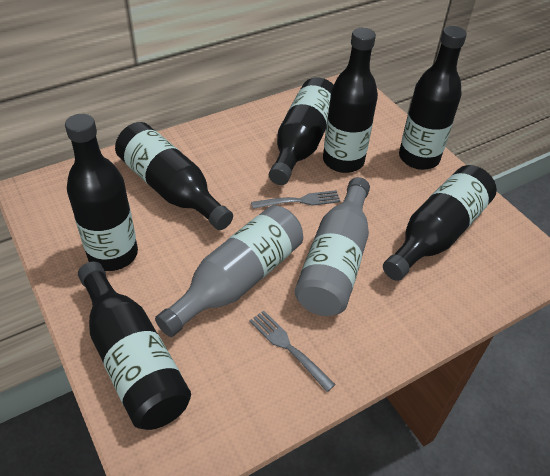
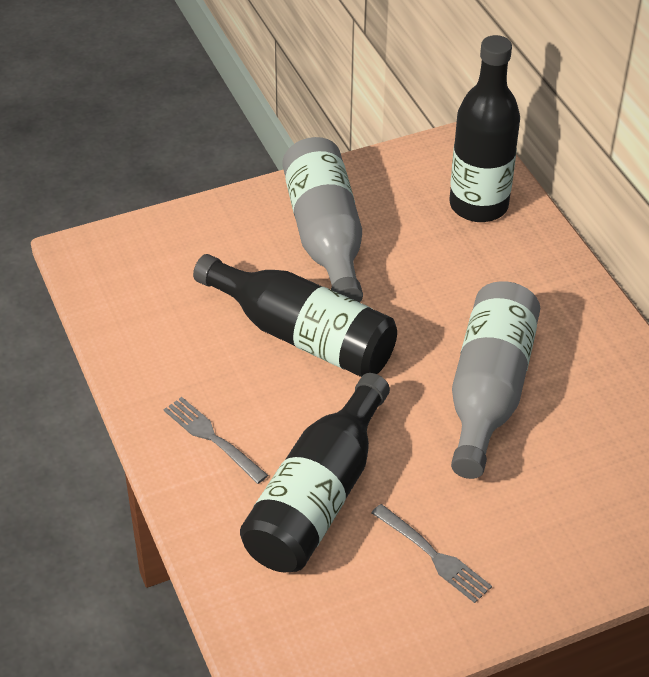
black bottle: [65,114,138,271] [78,261,191,430] [115,122,233,230] [269,77,333,185] [323,28,378,173] [383,165,497,281] [399,26,467,170] = 7 -> [193,254,397,377] [240,373,390,572] [449,35,520,222] = 3

